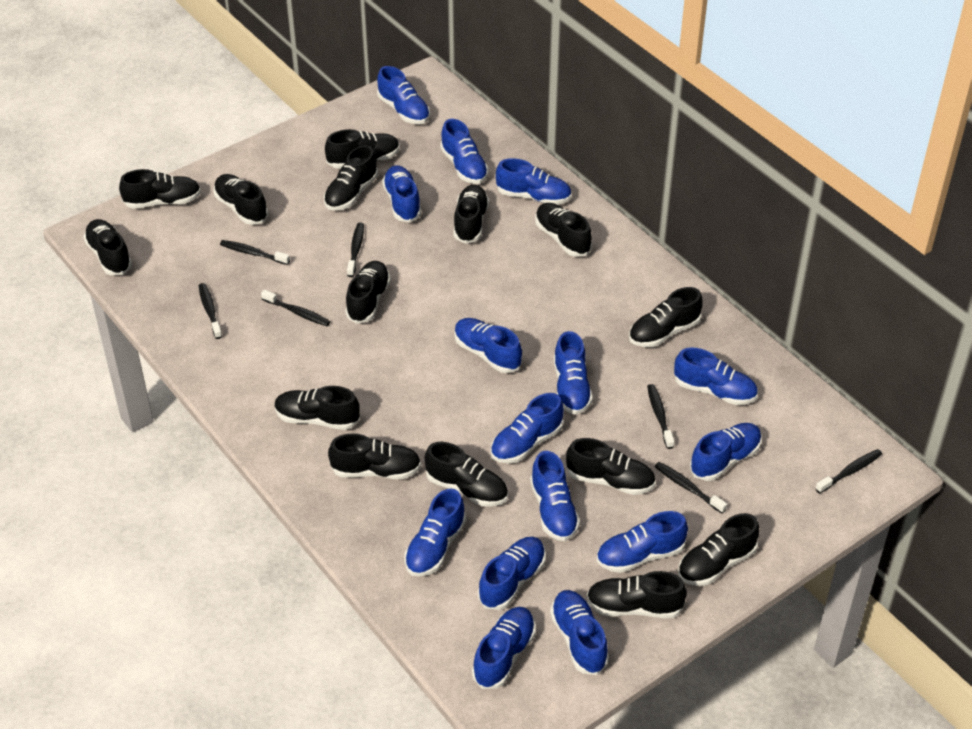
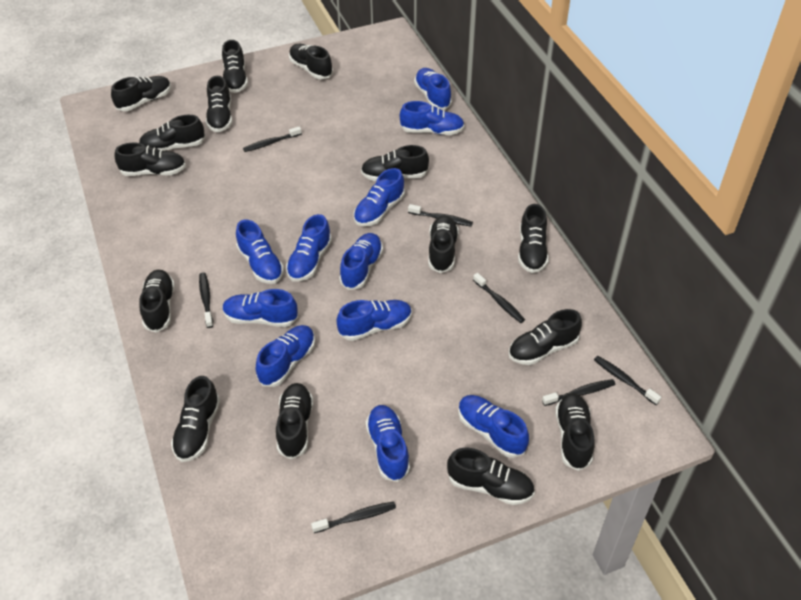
blue shoe: [377,66,430,124] [382,166,421,222] [404,489,466,577] [440,119,489,184] [454,318,522,373] [472,607,536,689] [478,537,546,610] [491,393,564,463] [496,158,572,205] [530,451,580,541] [550,590,609,675] [554,331,593,415] [597,511,688,573] [674,348,758,405] [690,423,762,481] = 15 -> [222,289,298,327] [236,220,284,284] [256,325,315,387] [286,214,332,282] [336,300,412,341] [339,233,383,290] [354,168,405,226] [366,405,410,482] [400,101,465,135] [414,68,452,110] [458,395,529,458] = 11

